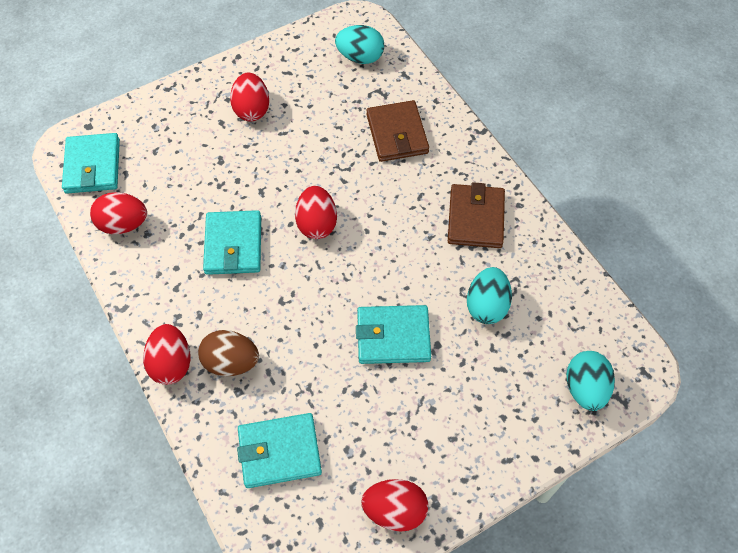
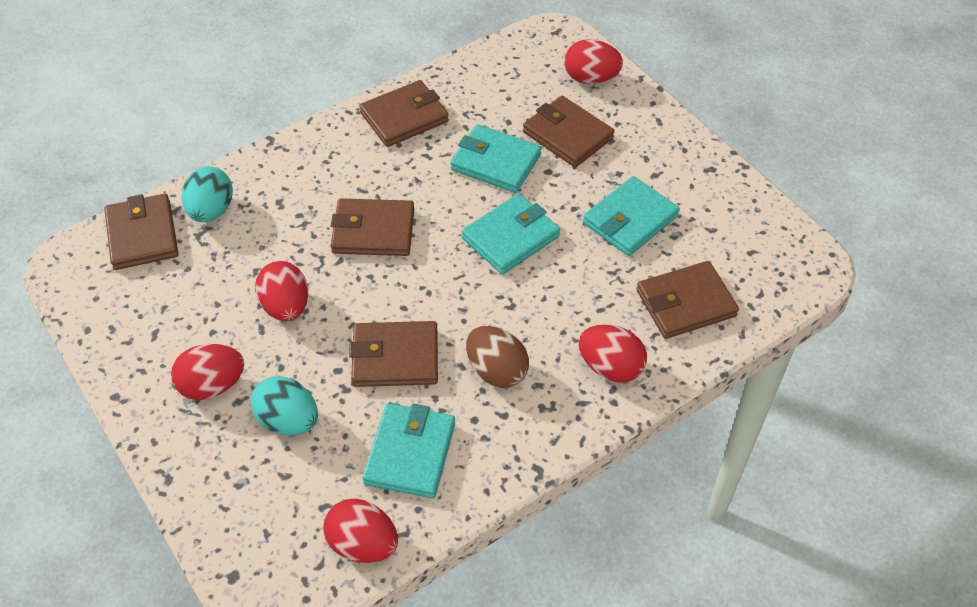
brown wallet: [366,100,429,162] [448,182,505,248] = 2 -> [105,194,179,270] [331,198,415,256] [349,321,438,387] [359,80,449,147] [523,96,615,167] [637,261,739,339] = 6
turquoise egg: [335,25,384,64] [467,267,512,324] [566,351,615,411] = 3 -> [182,166,233,222] [251,376,318,435] = 2

